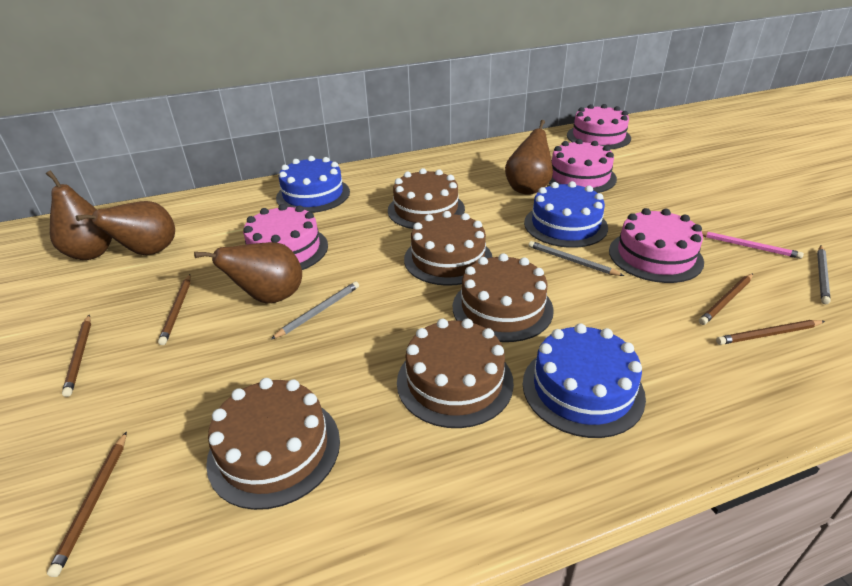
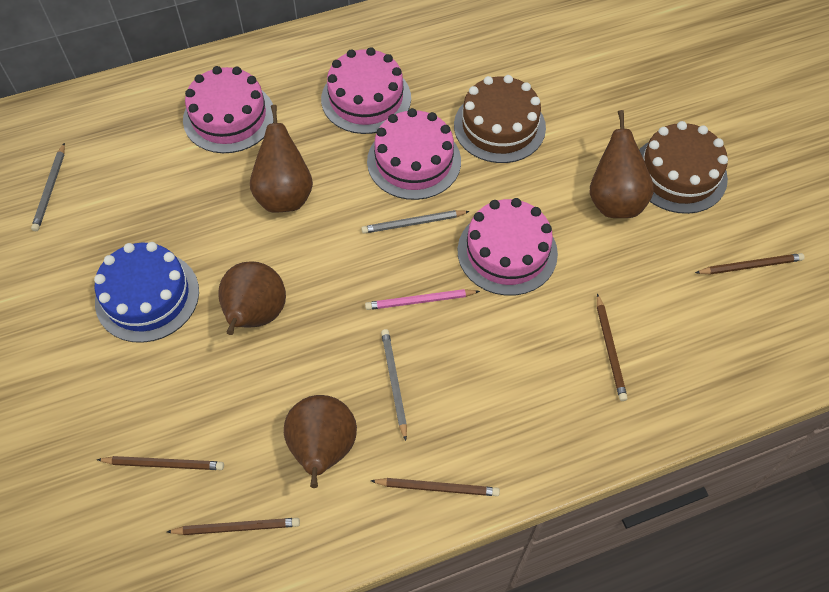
blue cake: [276,156,350,213] [523,323,646,438] [524,181,608,248] = 3 -> [94,242,199,343] = 1
brown cake: [206,378,340,510] [388,168,465,229] [397,318,514,428] [404,211,492,286] [453,253,554,342] = 5 -> [454,75,546,163] [639,121,728,214] = 2

